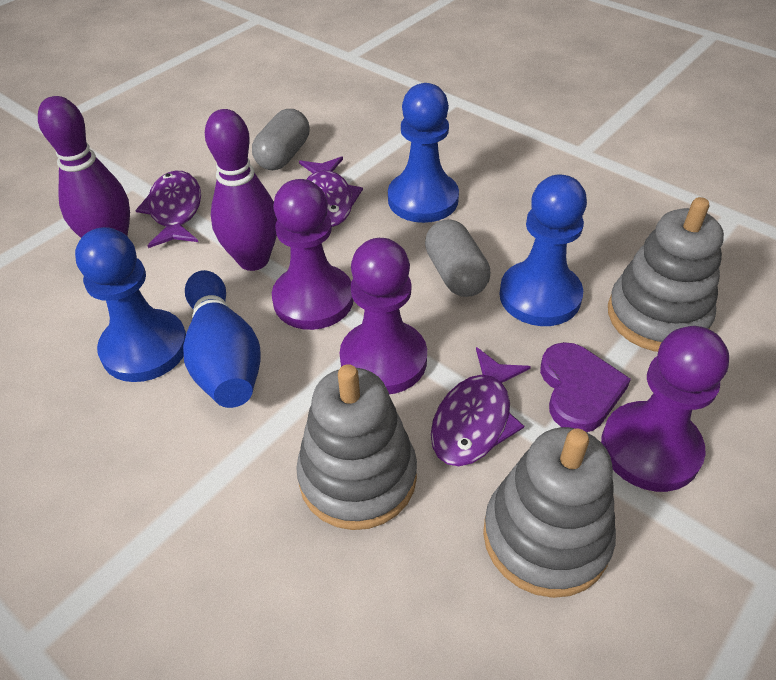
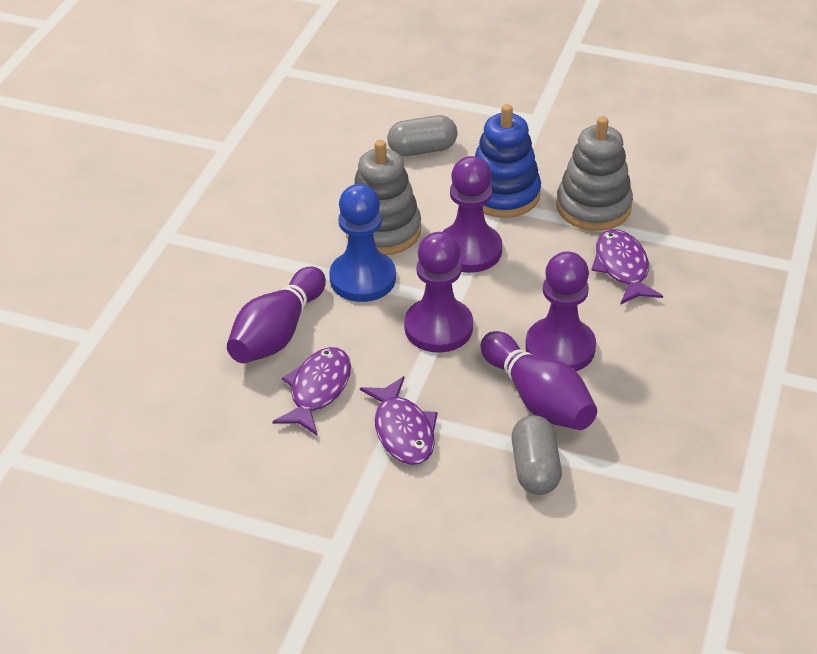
blue bowling pin: [183,270,261,408] = 1 -> none = 0
blue pawn: [75,227,186,382] [388,83,459,223] [499,175,587,326] = 3 -> [329,184,396,302] = 1
blue stacking toy: none = 0 -> [475,104,541,218] = 1
grey stacking toy: [296,364,417,530] [483,427,616,598] [608,197,724,352] = 3 -> [346,140,421,255] [556,116,633,231] = 2
purple heart: [540,342,631,432] = 1 -> none = 0

